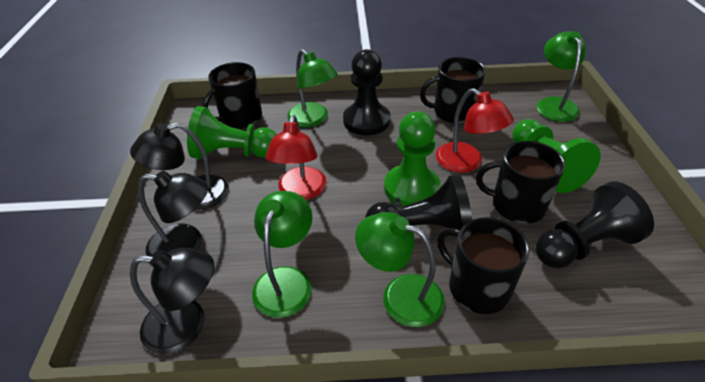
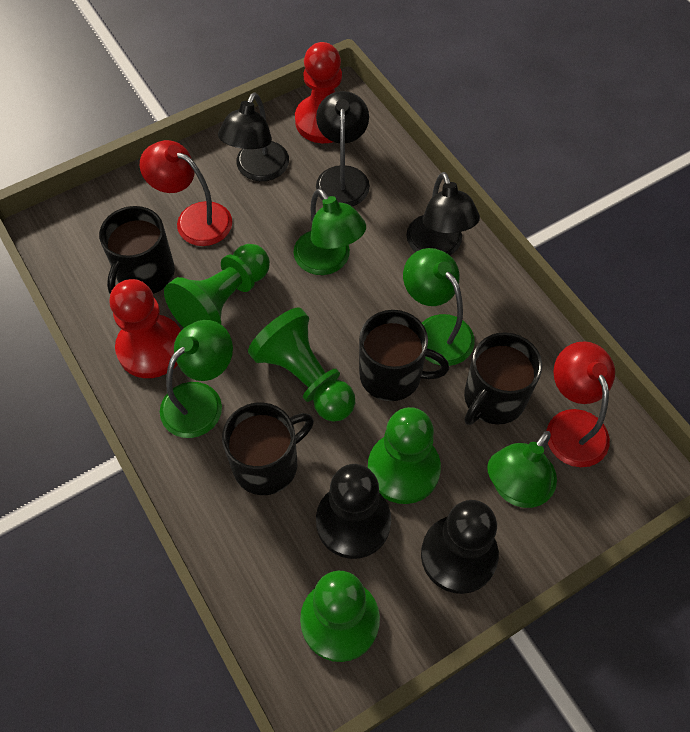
black pawn: [343,49,390,135] [365,174,472,230] [535,181,654,269] = 3 -> [316,464,391,559] [421,500,499,594] = 2
green pawn: [187,106,277,159] [384,111,441,206] [512,119,601,193] = 3 -> [164,244,270,328] [248,307,355,422] [300,571,380,662] [368,407,441,504] = 4
red pawn: none = 0 -> [109,279,181,378] [295,42,342,143] = 2

